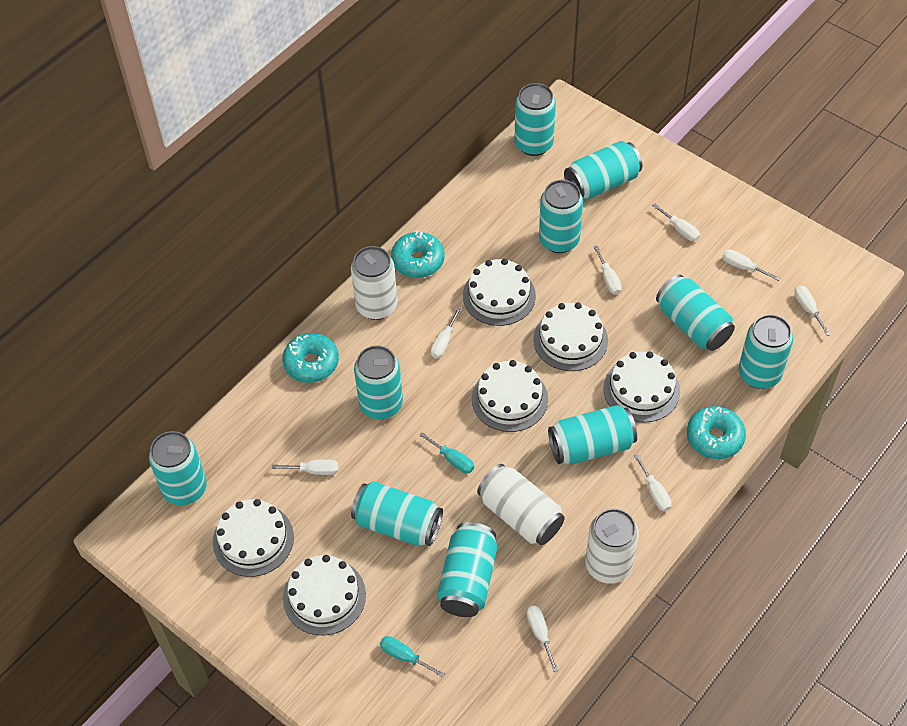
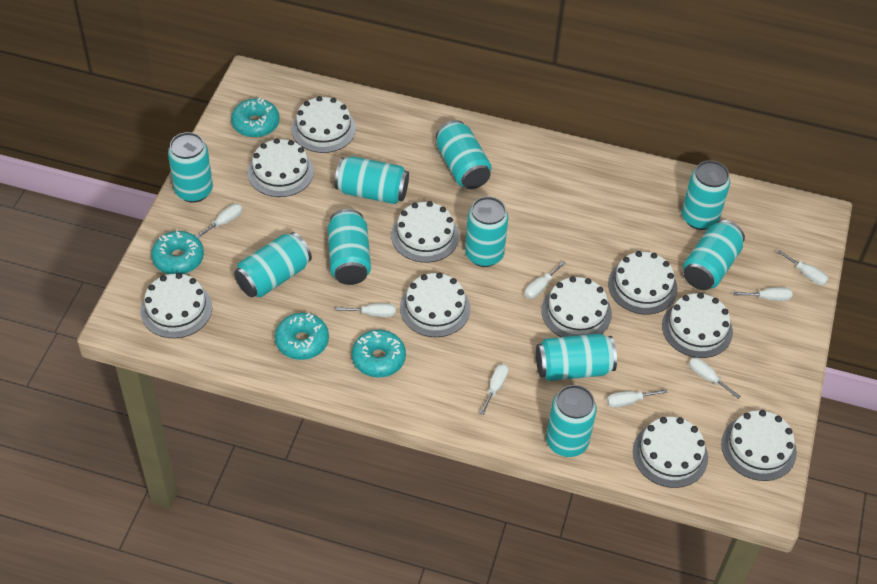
turquoise donut: [283,333,339,383] [391,231,444,278] [687,406,746,459] = 3 -> [151,231,204,274] [231,98,279,138] [275,313,329,360] [352,330,406,378] = 4
turquoise screwdriver: [380,636,445,677] [419,432,474,474] = 2 -> none = 0
white cake: [213,499,294,577] [283,555,366,635] [463,259,536,326] [472,360,548,432] [533,302,608,371] [604,351,680,423] = 6 -> [140,273,212,338] [248,138,314,197] [292,96,356,153] [391,201,459,263] [400,272,470,337] [541,276,612,337] [608,251,678,314] [633,417,708,488] [662,293,733,358] [721,410,797,481] = 10
white can: [351,246,398,320] [477,464,565,545] [585,509,639,584] = 3 -> none = 0

